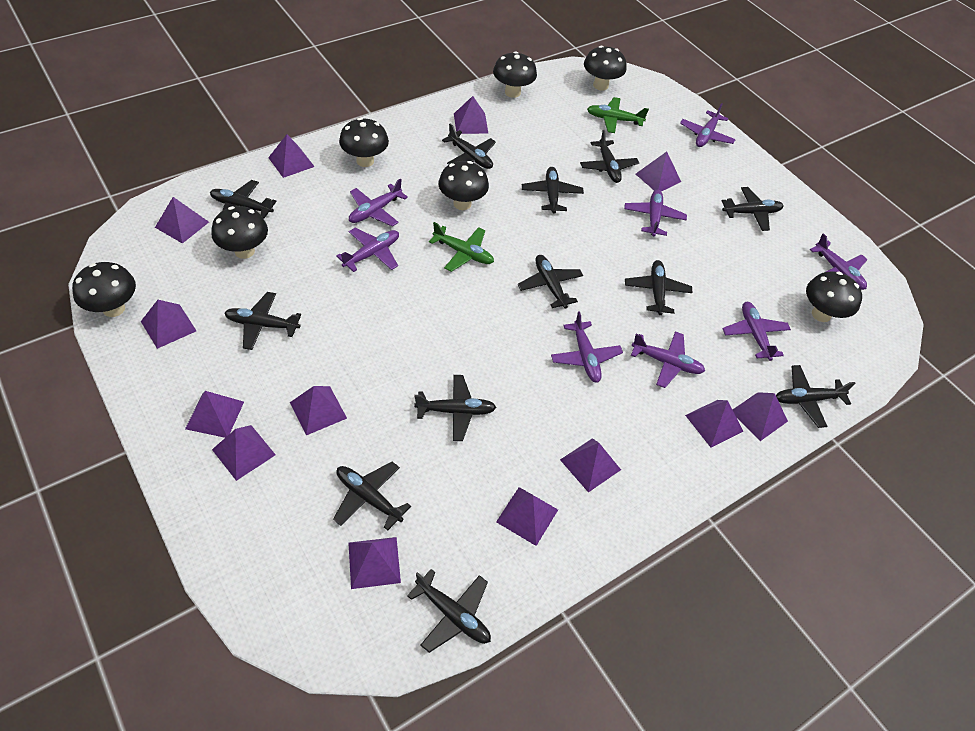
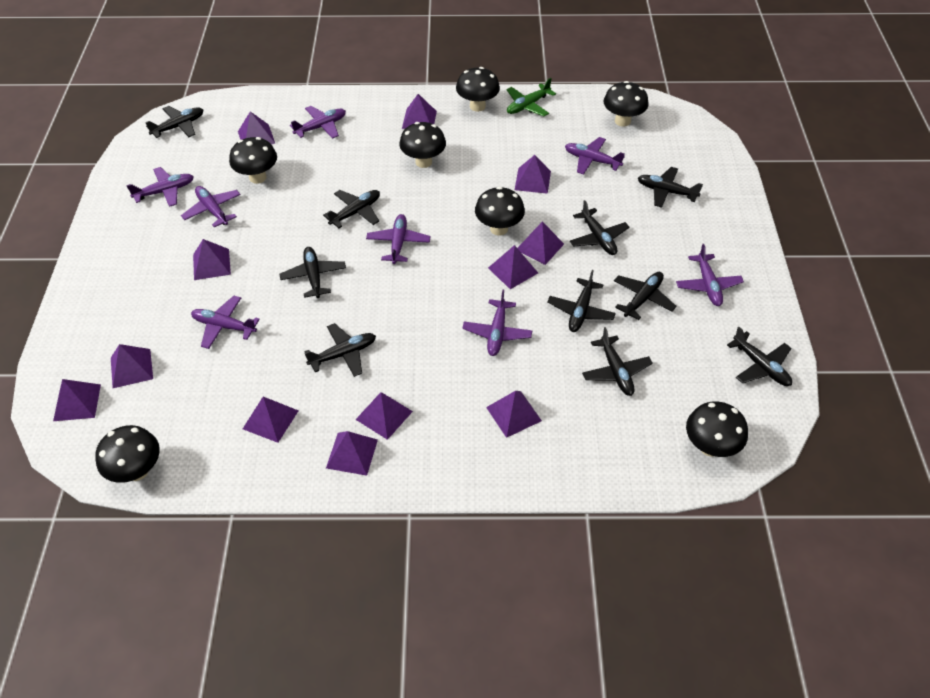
black plane: [210,180,277,218] [224,292,301,350] [333,462,411,530] [407,569,491,653] [414,375,496,441] [442,123,496,169] [518,255,583,309] [522,167,584,213] [580,130,639,183] [625,260,693,315] [721,187,783,231] [776,365,856,428] = 12 -> [145,106,203,138] [279,247,346,298] [304,323,376,377] [323,190,380,228] [547,270,616,332] [570,200,629,255] [582,327,653,396] [614,272,677,320] [638,167,703,208] [727,327,792,386] = 10
green plane: [429,222,494,272] [587,97,649,133] = 2 -> [507,78,556,116] = 1
purple pyramid: [141,300,196,349] [155,197,209,244] [185,391,244,438] [212,425,276,481] [268,135,315,178] [290,386,347,435] [348,537,401,589] [454,96,488,134] [496,487,558,546] [560,438,621,492] [636,152,681,192] [685,400,743,448] [733,392,788,441] = 13 -> [53,379,101,421] [111,344,153,388] [193,239,231,280] [238,111,275,144] [243,397,298,443] [326,431,378,476] [355,392,413,440] [402,94,437,129] [486,391,542,438] [488,245,538,289] [515,155,551,194] [518,221,564,265] = 12

